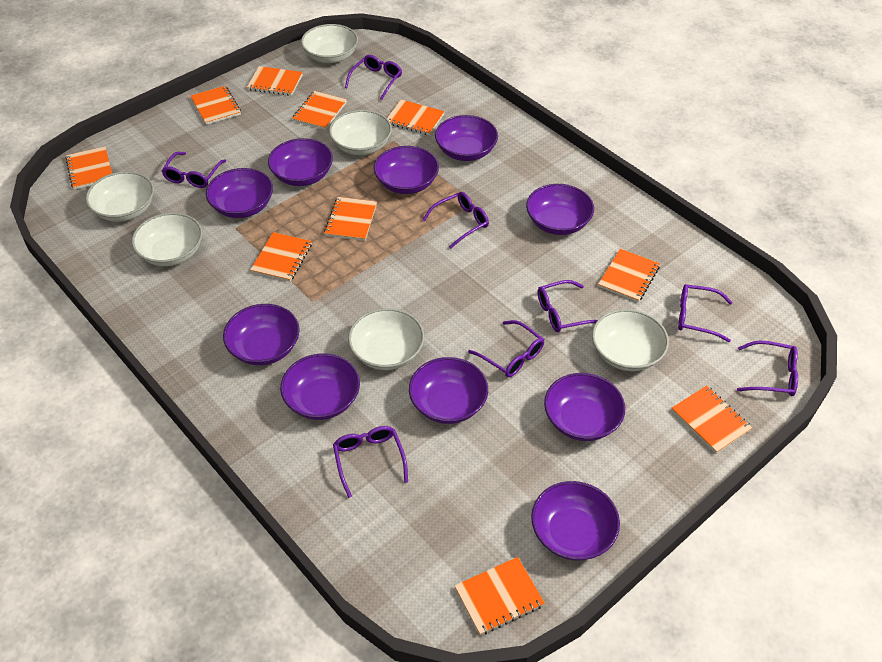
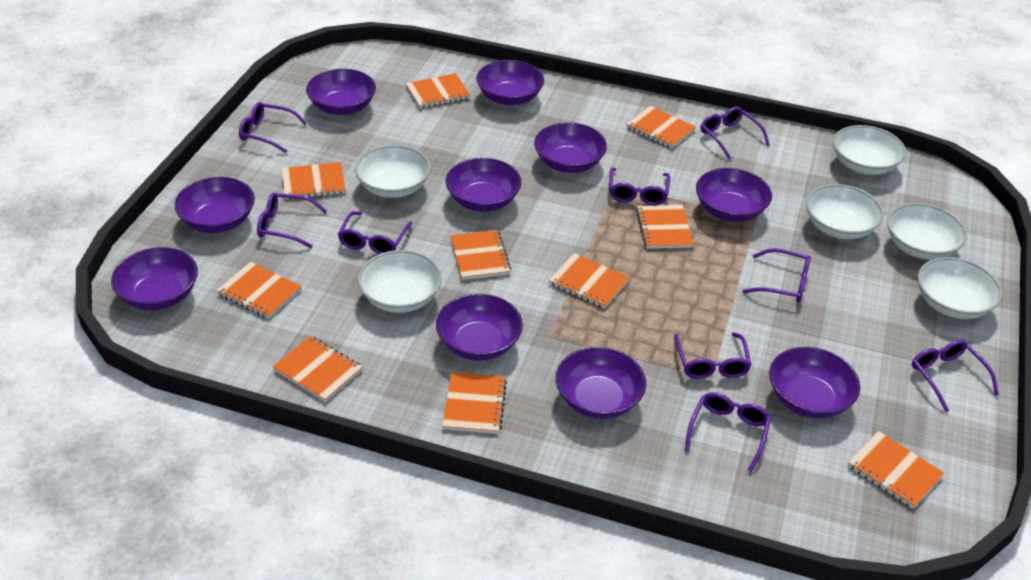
purple glasses: [162,152,226,188] [333,426,408,498] [345,55,402,100] [422,192,489,249] [468,320,544,377] [538,280,597,332] [678,284,733,342] [737,341,798,396] = 8 -> [239,102,307,153] [257,192,327,248] [338,211,412,254] [609,167,670,205] [674,332,751,379] [685,392,771,473] [701,106,770,160] [743,248,811,302] [912,340,999,412] = 9

